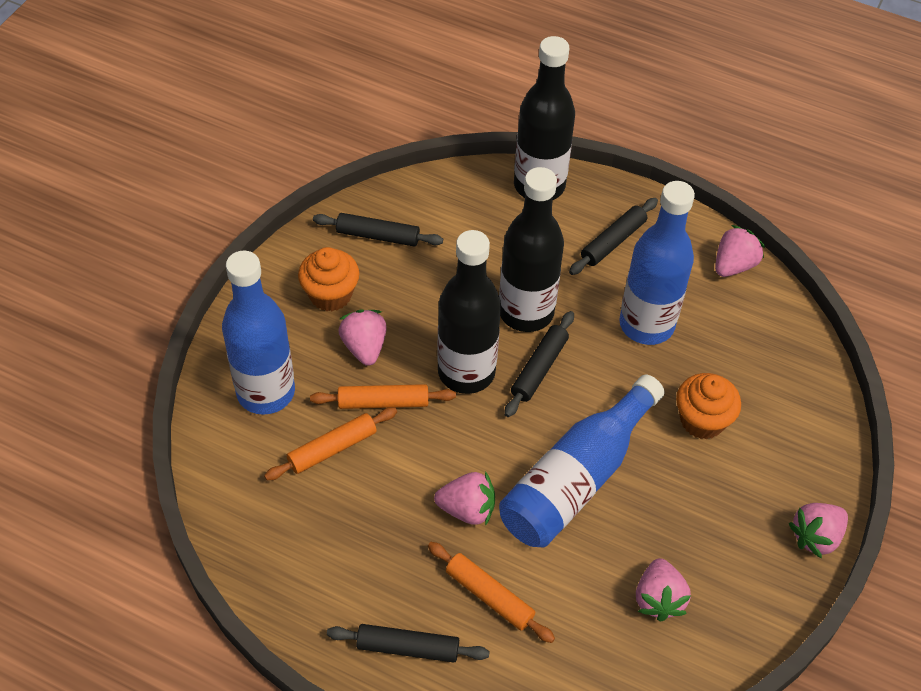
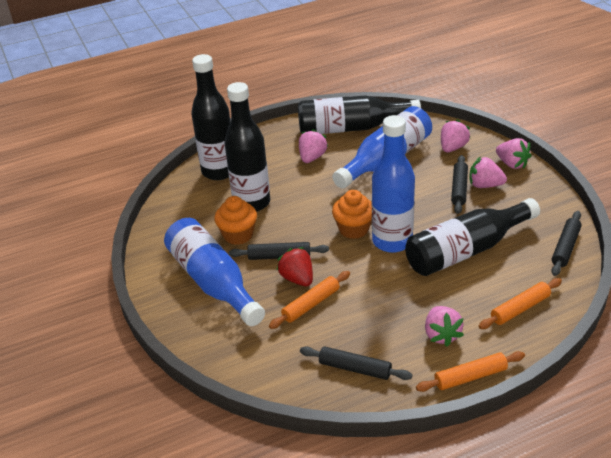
black bottle: [437,230,501,394] [499,167,564,332] [514,36,575,200] = 3 -> [191,54,231,180] [224,82,270,212] [298,95,421,134] [405,198,540,276] = 4
red strawberry: none = 0 -> [277,247,313,286] = 1

